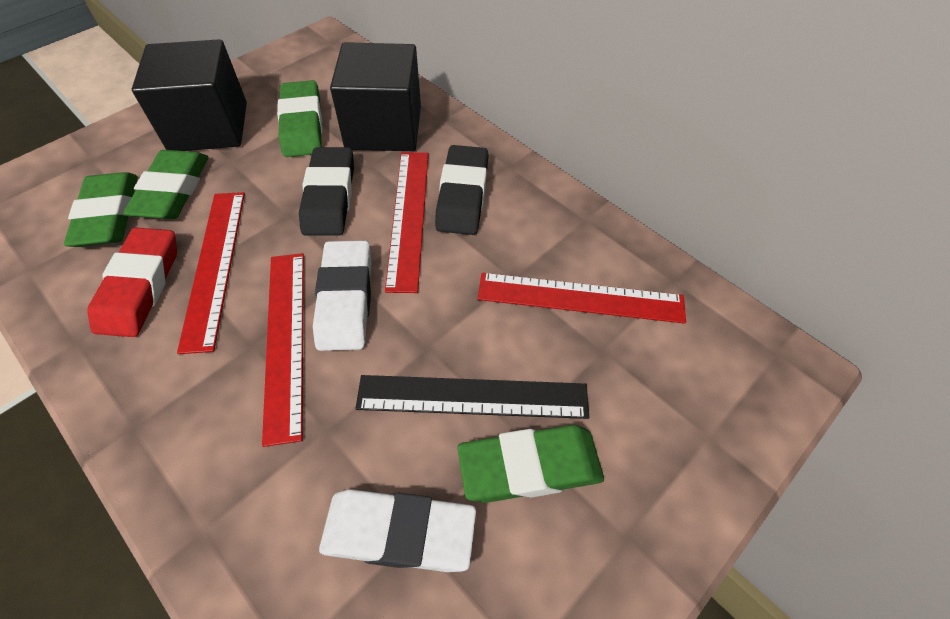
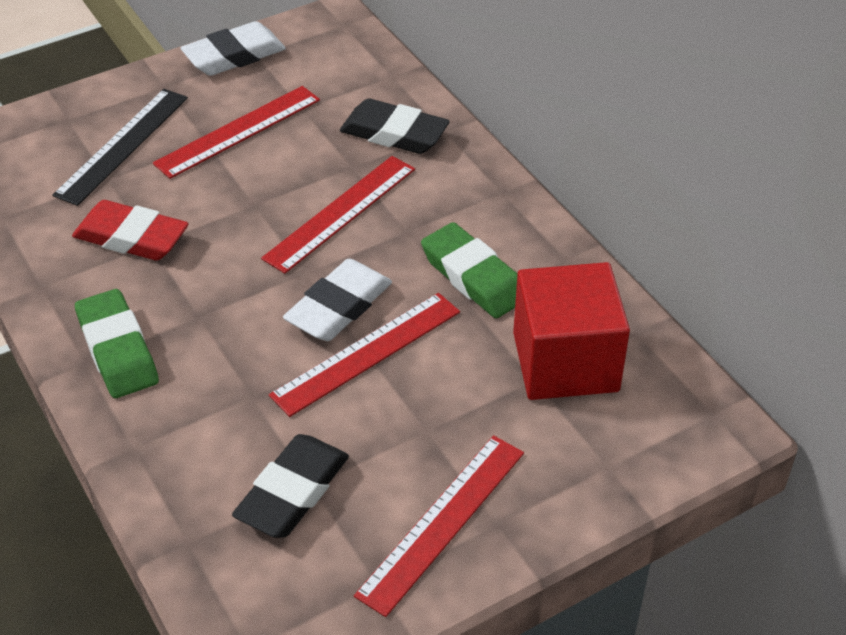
black cube: [132,39,247,151] [330,42,421,151] = 2 -> none = 0
green eraser: [64,172,138,247] [123,150,209,219] [277,80,323,157] [457,425,604,503] = 4 -> [75,289,159,398] [421,222,518,318] = 2
red cube: none = 0 -> [513,262,630,400] = 1

